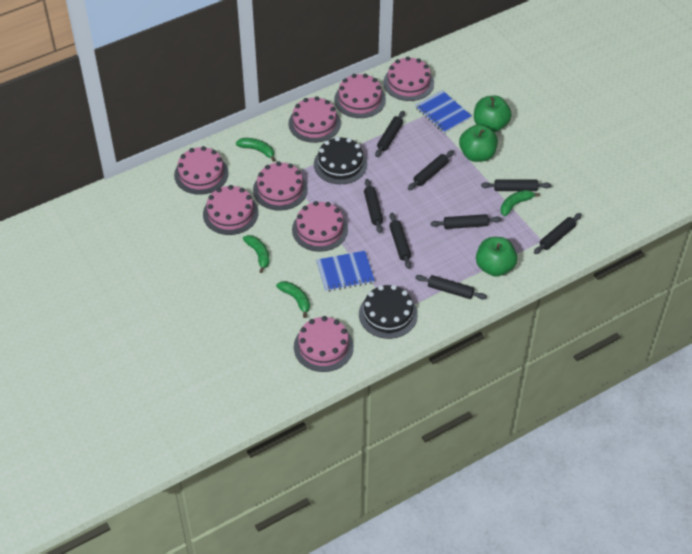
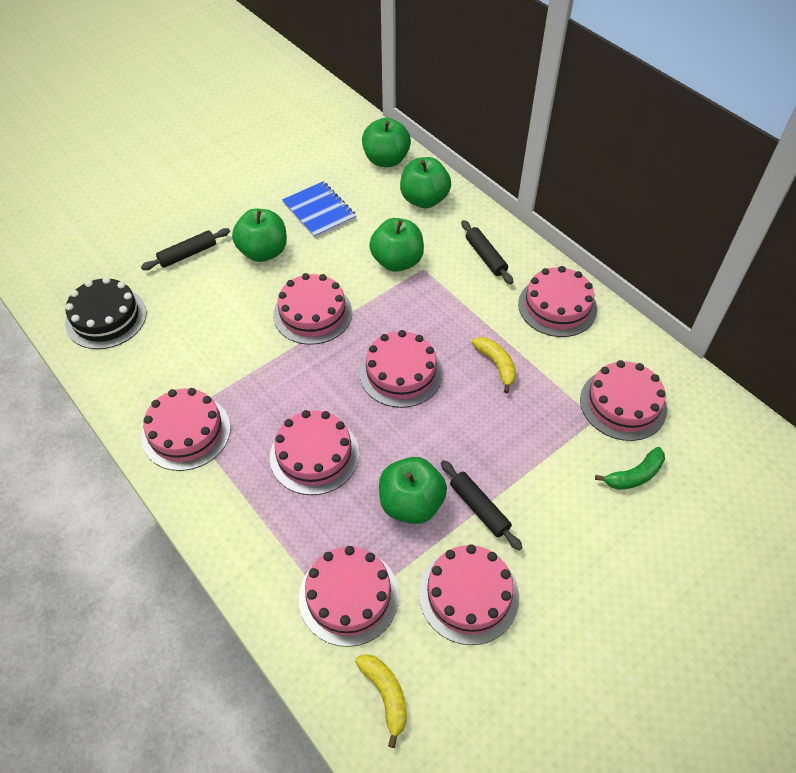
black cake: [314,137,368,184] [359,285,418,339] = 2 -> [65,277,147,349] = 1
black rolling pin: [364,179,383,233] [375,111,405,157] [389,213,411,269] [408,150,454,190] [415,275,487,300] [430,214,502,229] [481,179,551,191] [534,213,582,254] = 8 -> [141,228,230,270] [441,460,523,551] [461,220,513,284] = 3
blue notebook: [316,251,375,292] [415,90,472,133] = 2 -> [282,181,356,238] = 1
green apple: [459,124,498,162] [474,96,512,132] [476,237,517,277] = 3 -> [232,209,287,262] [362,118,411,167] [369,218,424,272] [379,457,447,524] [400,157,451,208] = 5
green banana: [236,138,275,162] [243,235,269,273] [276,281,310,318] [501,190,540,216] = 4 -> [595,447,665,490] = 1
yellow banana: none = 0 -> [355,654,407,748] [472,337,516,394] = 2

